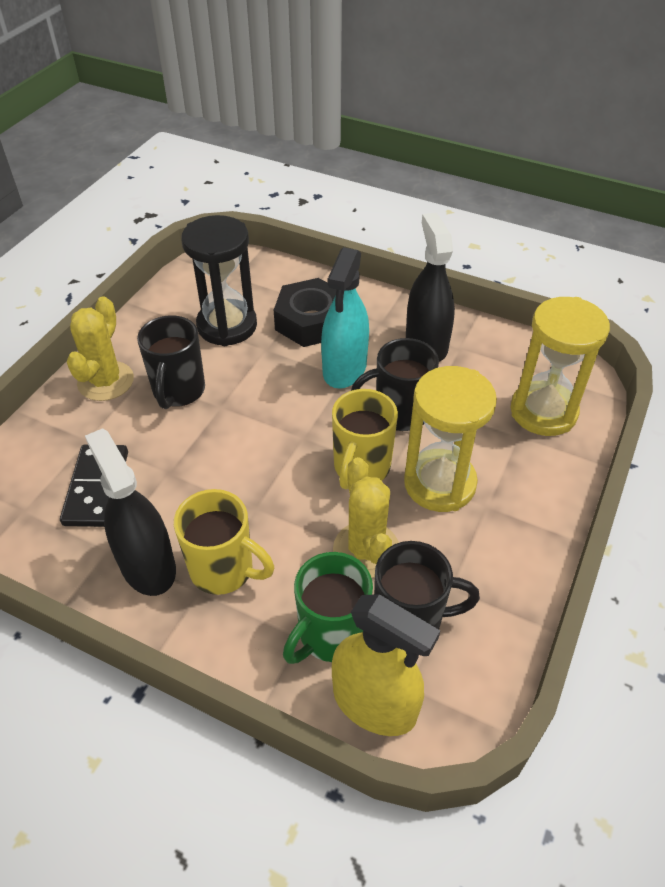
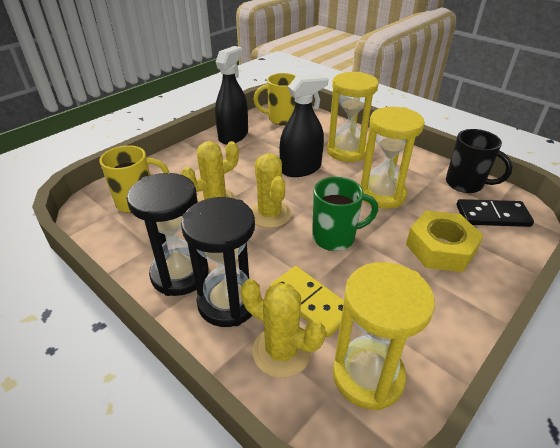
black hourglass: [181,215,257,346] = 1 -> [126,173,209,296] [181,197,255,327] = 2
black mug: [137,315,205,409] [351,338,439,431] [374,541,480,629] = 3 -> [446,129,513,193] = 1
black nut: [274,278,336,347] = 1 -> none = 0
turquoise spray bottle: [321,247,369,389] = 1 -> none = 0
yellow cactus: [67,296,134,401] [333,457,399,578] = 2 -> [181,141,239,202] [241,279,326,378] [251,153,291,228] = 3
yellow domino: none = 0 -> [269,266,344,337] = 1
yellow hourglass: [404,366,497,512] [510,297,610,436] = 2 -> [327,72,379,162] [333,262,435,410] [360,107,425,209] = 3
yellow nut: none = 0 -> [406,211,484,272] = 1
yellow spray bottle: [332,594,440,736] = 1 -> none = 0

